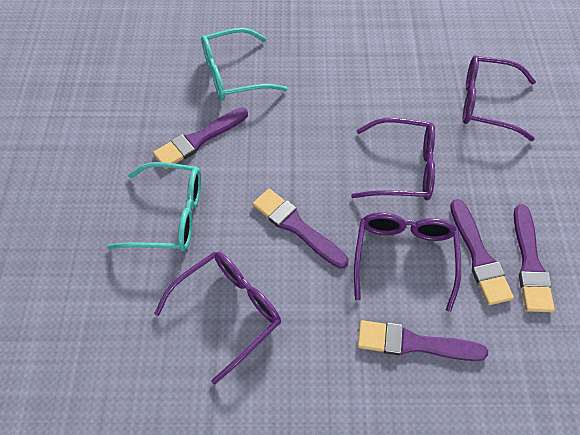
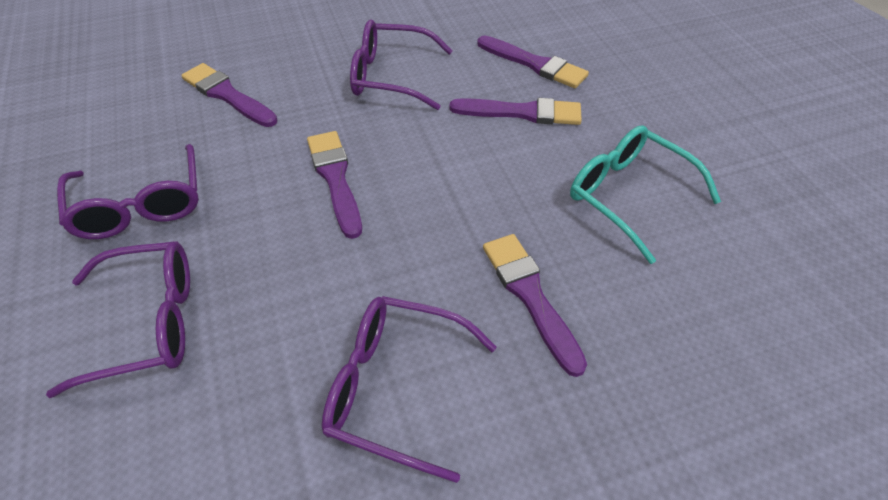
turquoise glasses: [108,162,201,251] [201,28,288,101] = 2 -> [570,125,721,264] = 1

